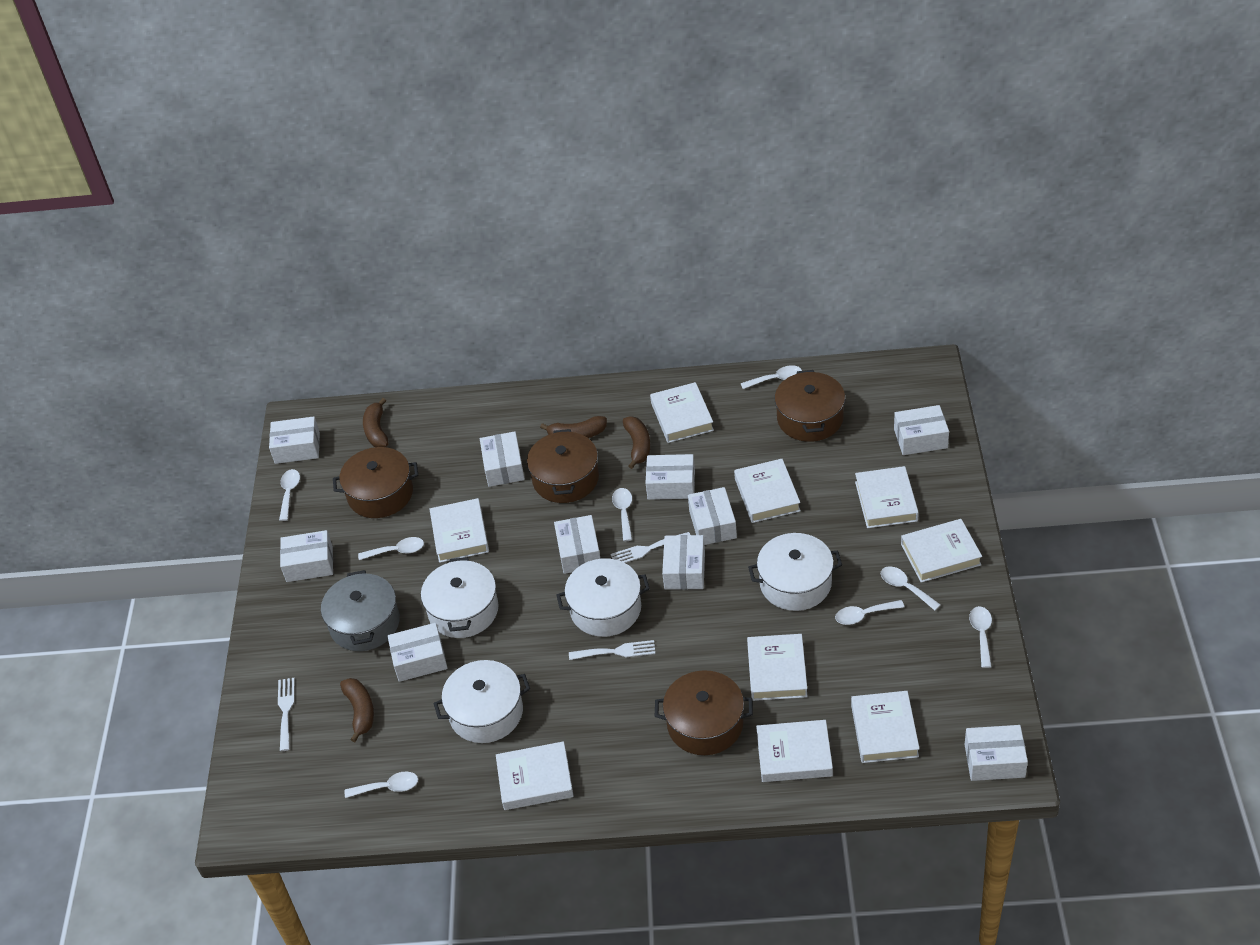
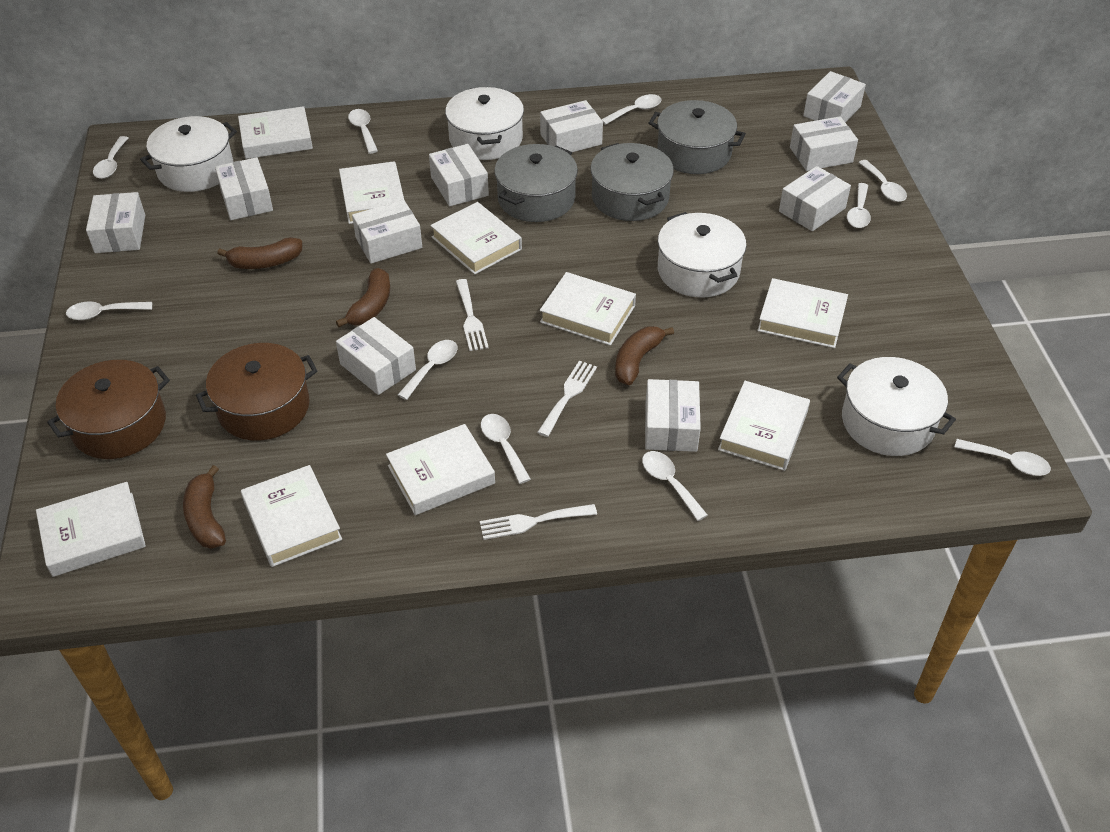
brown pot: [333,447,418,518] [527,429,599,503] [655,670,753,755] [775,370,845,442] = 4 -> [47,360,170,459] [196,343,318,441] = 2
grey pot: [321,570,400,651] = 1 -> [494,144,578,222] [591,143,674,221] [648,100,746,174] = 3
white spoon: [279,469,300,521] [344,771,418,798] [358,537,424,560] [612,488,632,541] [741,365,802,389] [835,600,904,625] [881,566,941,610] [969,606,992,668] = 8 -> [66,301,152,320] [93,136,128,179] [348,109,378,154] [398,340,457,400] [481,414,531,484] [601,94,661,125] [642,451,708,521] [847,183,871,228] [858,160,907,202] [954,439,1051,476] = 10

